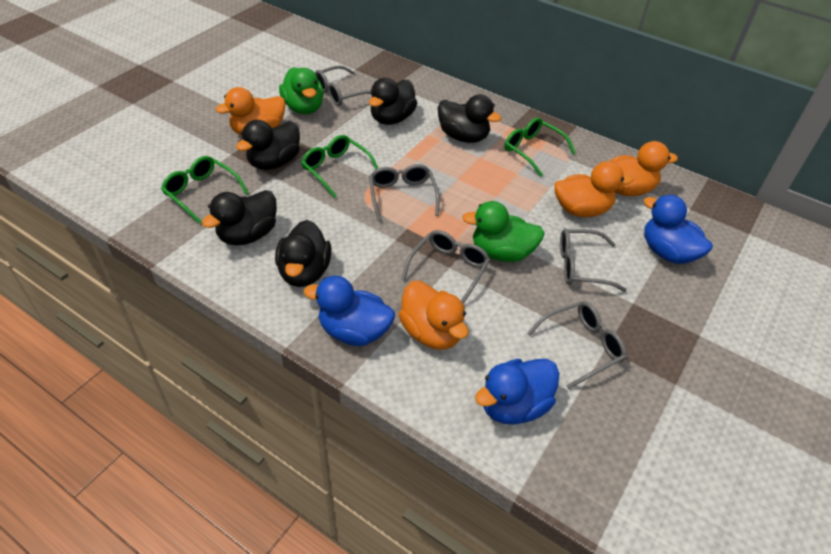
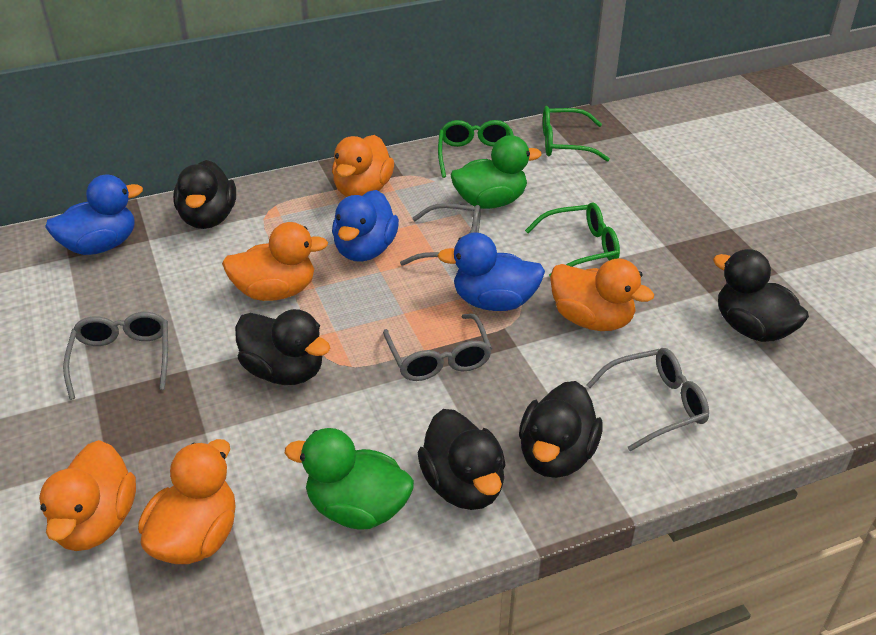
grey glasses: [315,65,371,106] [369,164,440,222] [401,230,490,304] [527,301,627,389] [560,229,627,292] = 5 -> [63,312,168,400] [383,314,492,381] [400,203,481,266] [587,348,709,451] = 4
orange duck: [216,87,286,135] [399,281,468,350] [554,161,633,217] [610,141,678,196] = 4 -> [39,440,136,551] [138,439,236,564] [222,222,328,301] [332,135,394,197] [550,258,654,331] = 5

